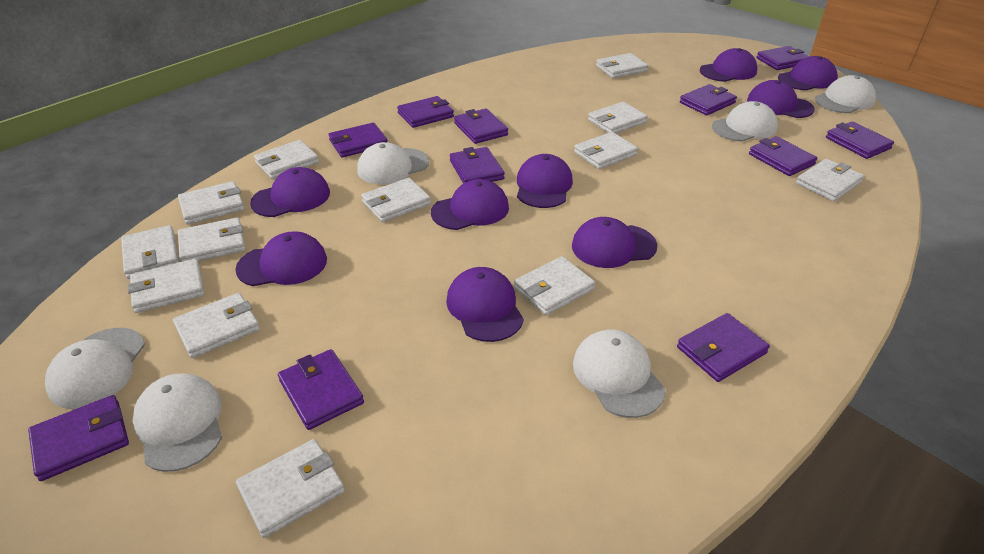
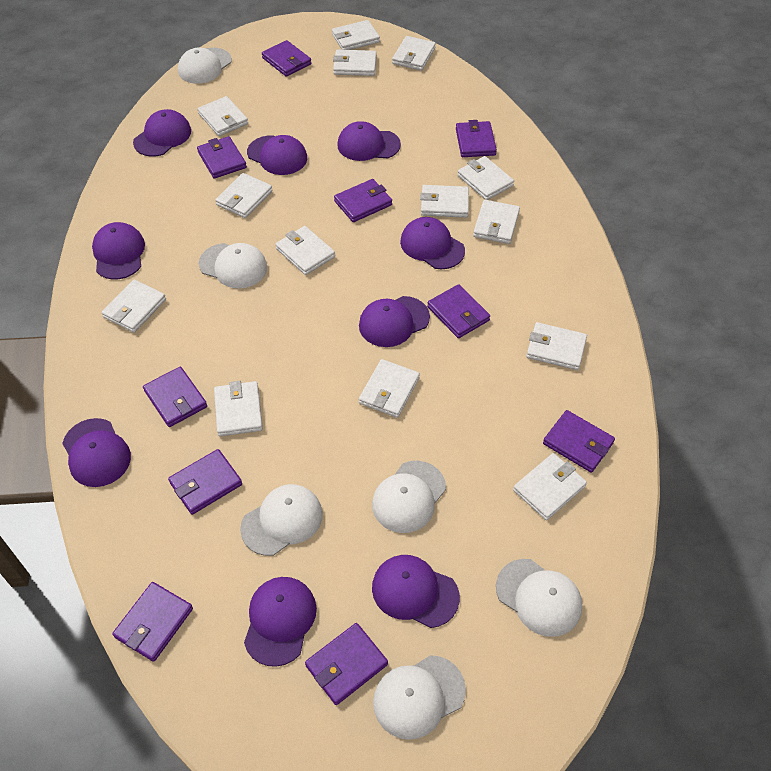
purple wallet: [28,395,129,481] [278,349,364,430] [329,123,388,158] [397,96,454,128] [450,147,505,184] [454,108,508,144] [677,313,770,382] [680,84,737,115] [749,136,817,176] [757,46,809,70] [826,121,894,159] = 11 -> [112,582,193,662] [143,367,207,427] [168,449,242,515] [197,136,247,179] [262,40,311,77] [305,623,388,705] [334,179,392,222] [427,284,490,338] [456,120,497,157] [543,410,615,473] = 10
white wallet: [121,225,179,279] [127,259,204,313] [173,293,260,358] [178,181,244,225] [178,217,246,262] [236,439,345,538] [254,140,319,179] [361,178,431,222] [514,256,595,315] [574,132,638,169] [588,102,648,134] [596,53,648,78] [796,159,864,201] = 13 -> [102,280,166,333] [197,96,248,136] [214,381,263,436] [215,173,273,218] [275,226,335,275] [332,20,380,50] [333,49,377,76] [359,359,420,418] [392,36,436,71] [420,185,469,218] [457,156,514,200] [473,200,520,244] [513,453,587,520] [526,322,587,370] = 14

